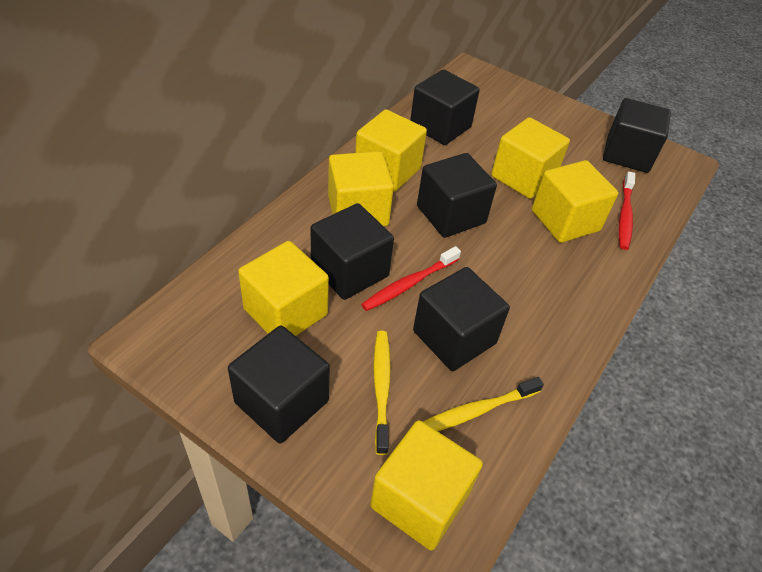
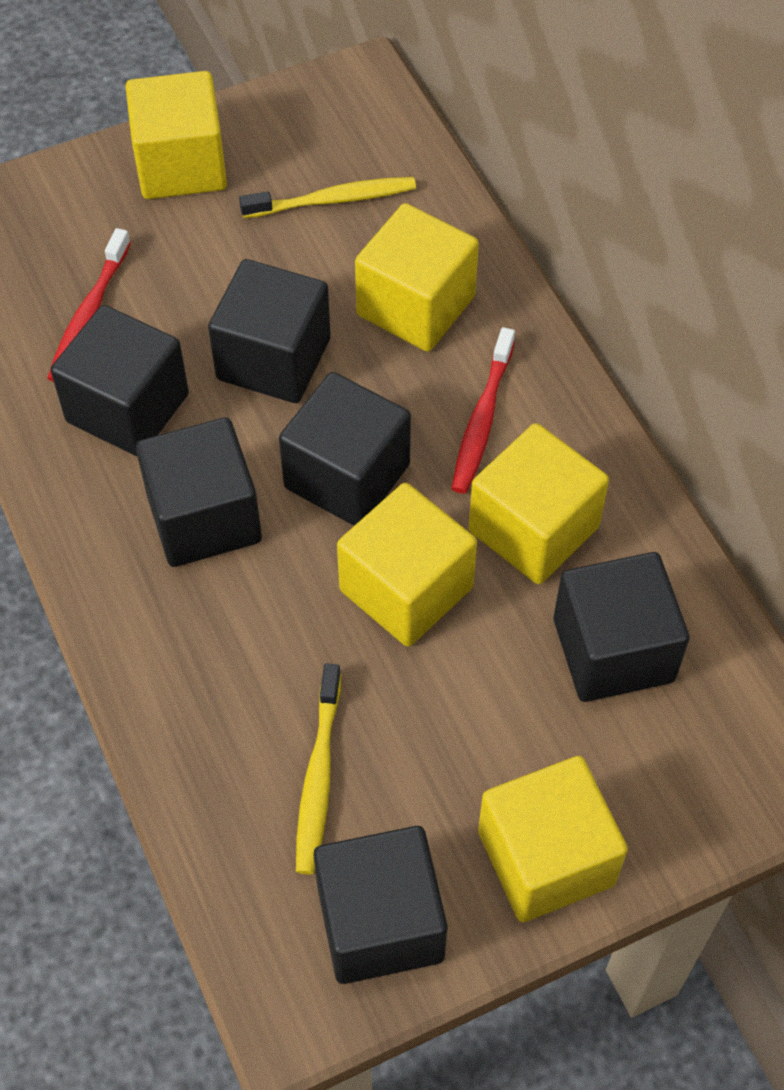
yellow cube: [238,241,329,336] [328,151,394,226] [355,109,427,192] [370,420,483,550] [491,117,570,199] [532,160,618,243] = 6 -> [125,71,227,199] [337,483,477,647] [355,203,479,352] [469,423,609,584] [478,756,628,922] = 5

